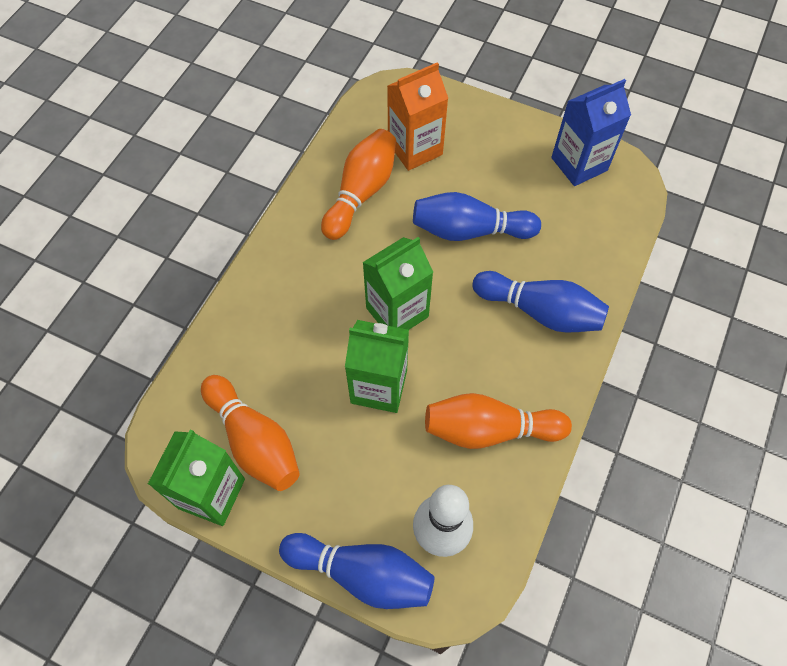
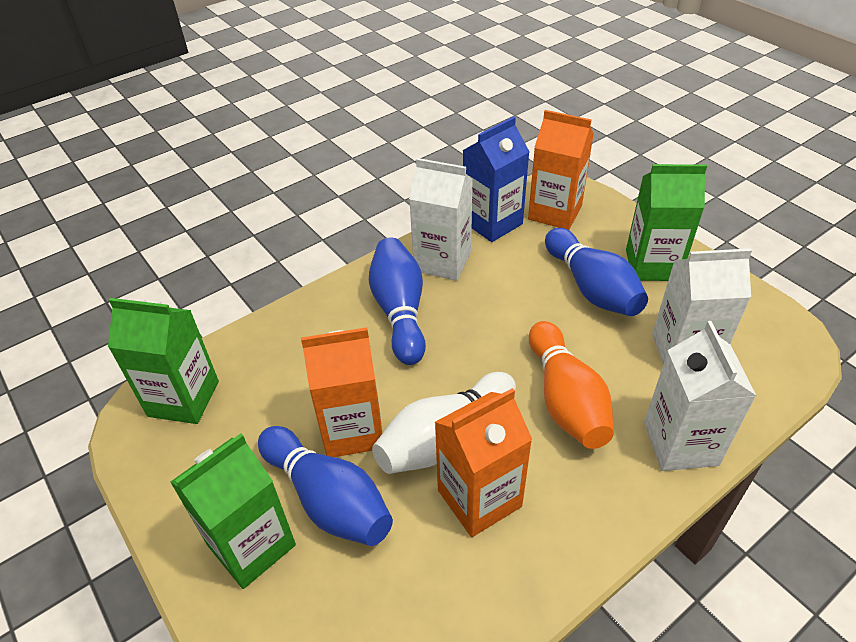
orange bowling pin: [201,375,300,491] [321,129,396,240] [425,393,572,449] = 3 -> [529,321,614,449] = 1
orange carton: [387,62,448,171] = 1 -> [301,327,382,457] [435,388,532,537] [528,110,594,230] = 3
white carton: none = 0 -> [409,158,473,281] [644,321,757,471] [652,248,752,364] = 3

